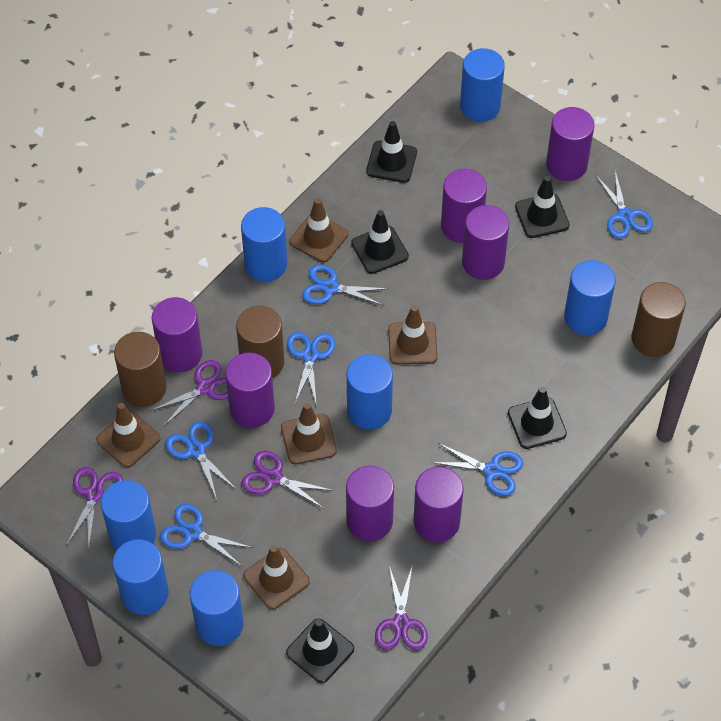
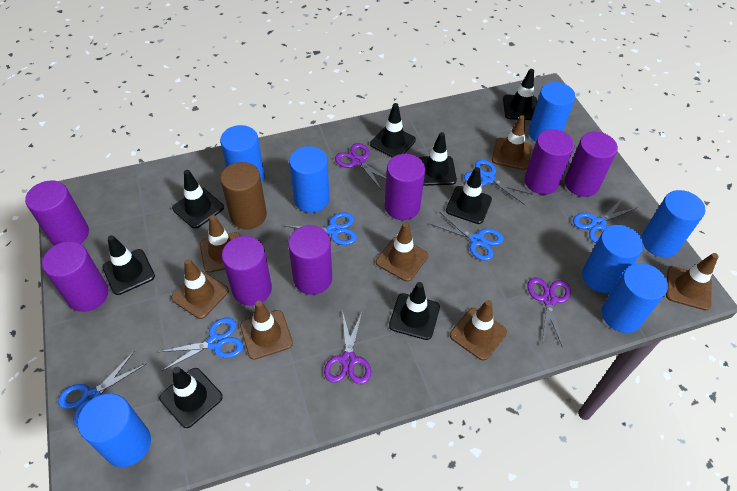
black traffic cone: [286,618,354,683] [351,210,409,274] [366,121,417,183] [508,387,567,449] [515,176,570,238] = 5 -> [102,235,155,295] [159,367,223,428] [172,170,224,229] [370,103,416,158] [389,282,440,340] [418,132,457,186] [446,167,492,224] [503,69,537,120] = 8
brown cylinder: [114,332,167,407] [236,306,284,378] [631,282,686,357] = 3 -> [220,162,267,229] = 1
brown traffic cone: [96,403,161,468] [244,545,310,610] [281,403,337,464] [290,198,348,263] [388,305,438,365] = 5 -> [171,259,229,319] [200,215,241,273] [240,301,293,360] [376,222,428,282] [450,300,507,360] [492,115,532,170] [666,253,719,310] = 7
purple scissors: [66,467,123,546] [150,360,228,427] [242,451,334,508] [375,564,428,650] = 4 -> [324,311,371,384] [335,143,386,191] [527,277,571,348] = 3

